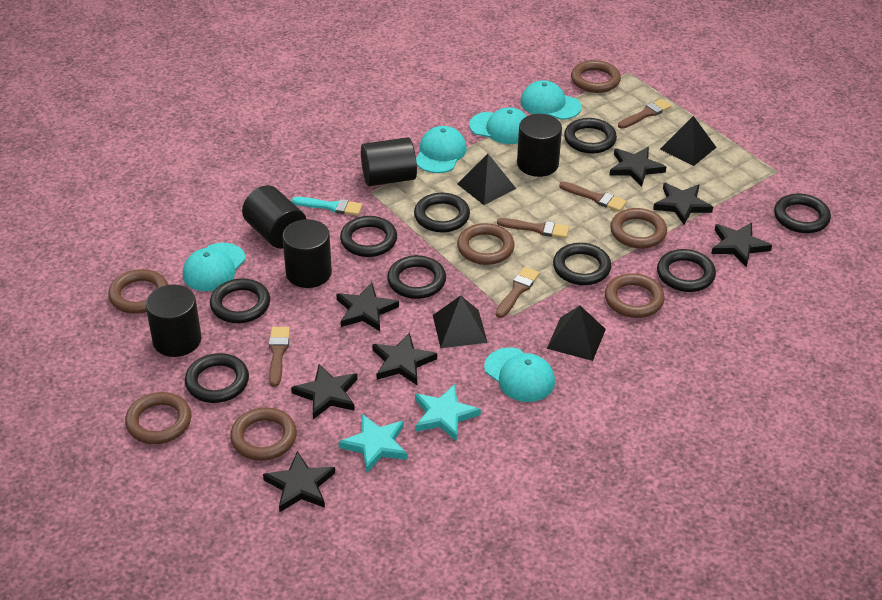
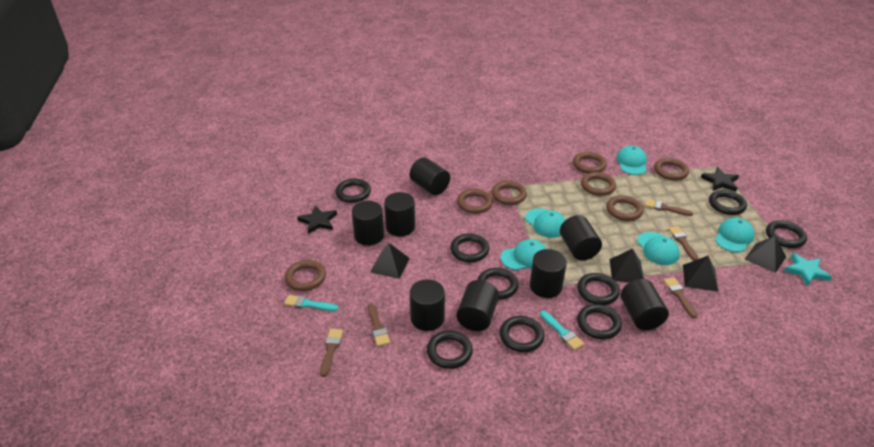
black cylinder: [146,285,201,357] [242,185,306,249] [282,219,332,288] [361,137,417,186] [517,114,562,177] = 5 -> [352,201,384,246] [384,192,415,236] [410,158,450,195] [410,279,445,331] [456,280,499,331] [530,249,567,298] [560,215,602,260] [620,279,669,330] = 8
black star: [263,451,335,512] [291,364,357,419] [336,282,399,331] [372,332,437,385] [609,147,666,187] [653,183,713,224] [711,223,772,267] = 7 -> [298,205,337,234] [701,167,739,192] = 2
turquoise brush: [292,197,363,216] = 1 -> [284,295,339,311] [540,311,584,351] = 2
turquoise star: [339,414,407,472] [415,384,481,442] = 2 -> [784,253,832,286] = 1

